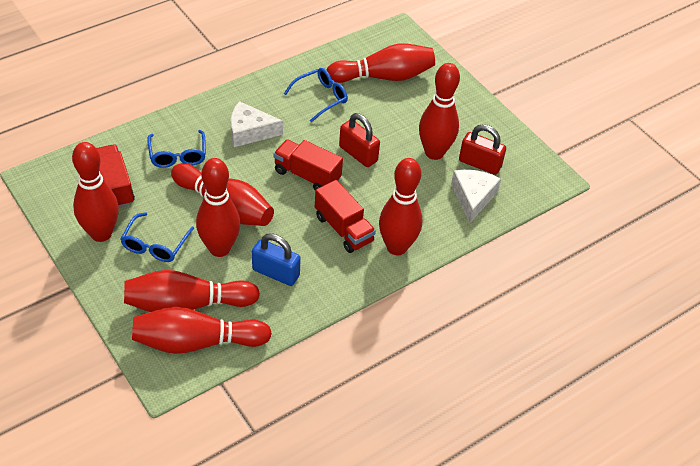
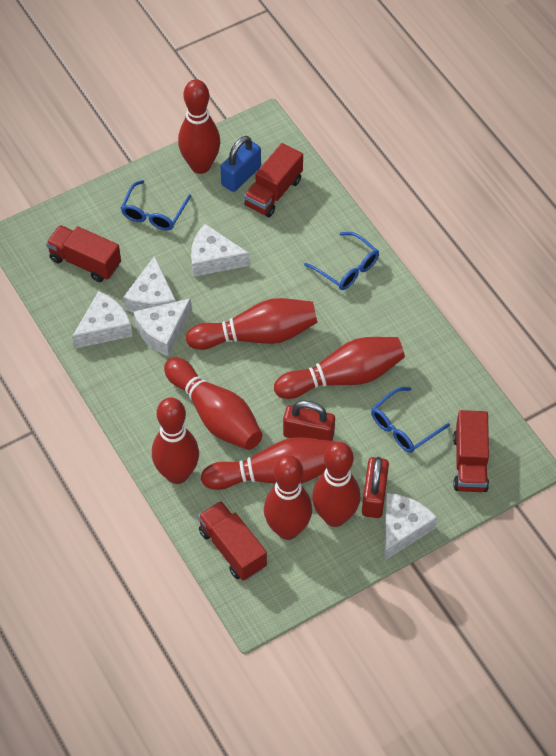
red truck: [97,144,135,208] [274,139,343,190] [315,180,376,253] = 3 -> [46,225,121,282] [198,501,267,581] [244,143,303,217] [453,410,489,492] = 4
white cheese: [230,101,283,147] [451,170,501,224] = 2 -> [72,291,132,349] [123,256,176,313] [133,298,192,357] [191,224,250,277] [384,493,437,561] = 5

